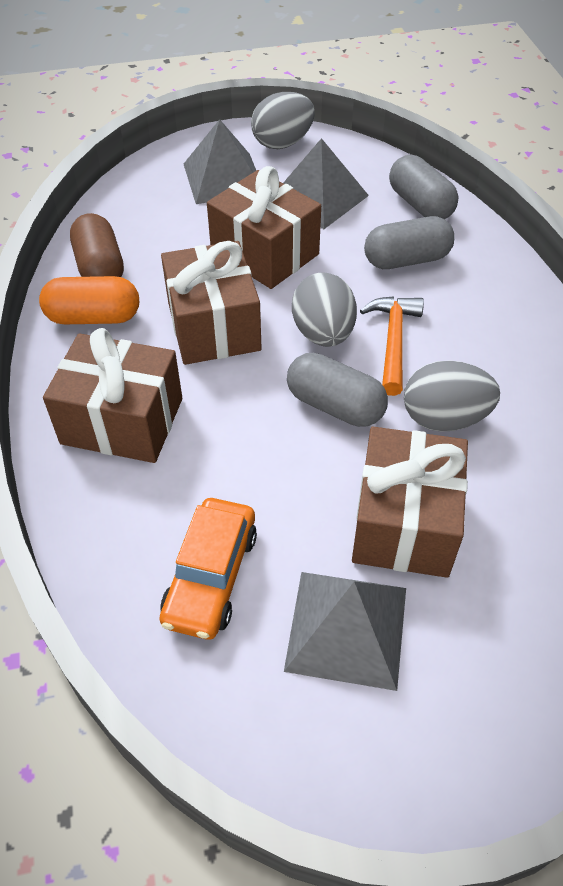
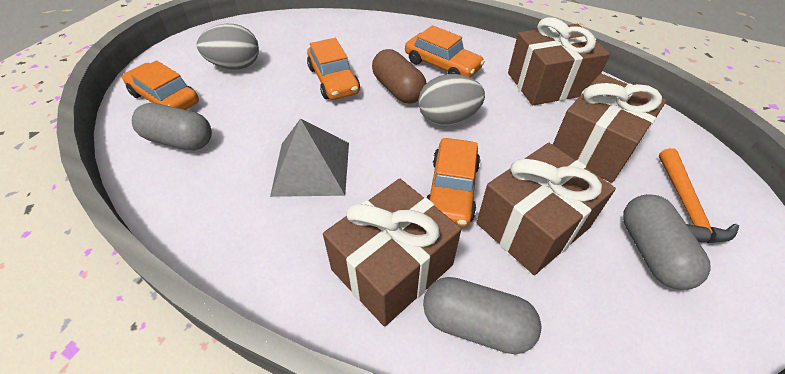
grey egg: [251,92,315,149] [292,273,357,347] [404,360,500,432] = 3 -> [197,24,259,69] [418,74,485,126] = 2
grey pyramid: [184,119,256,204] [283,138,369,229] [284,572,406,691] = 3 -> [270,118,349,197] = 1
orange capsule: [39,276,139,324] = 1 -> none = 0
orange car: [160,498,257,640] = 1 -> [122,60,199,110] [307,38,360,100] [405,25,485,78] [427,138,480,227] = 4

